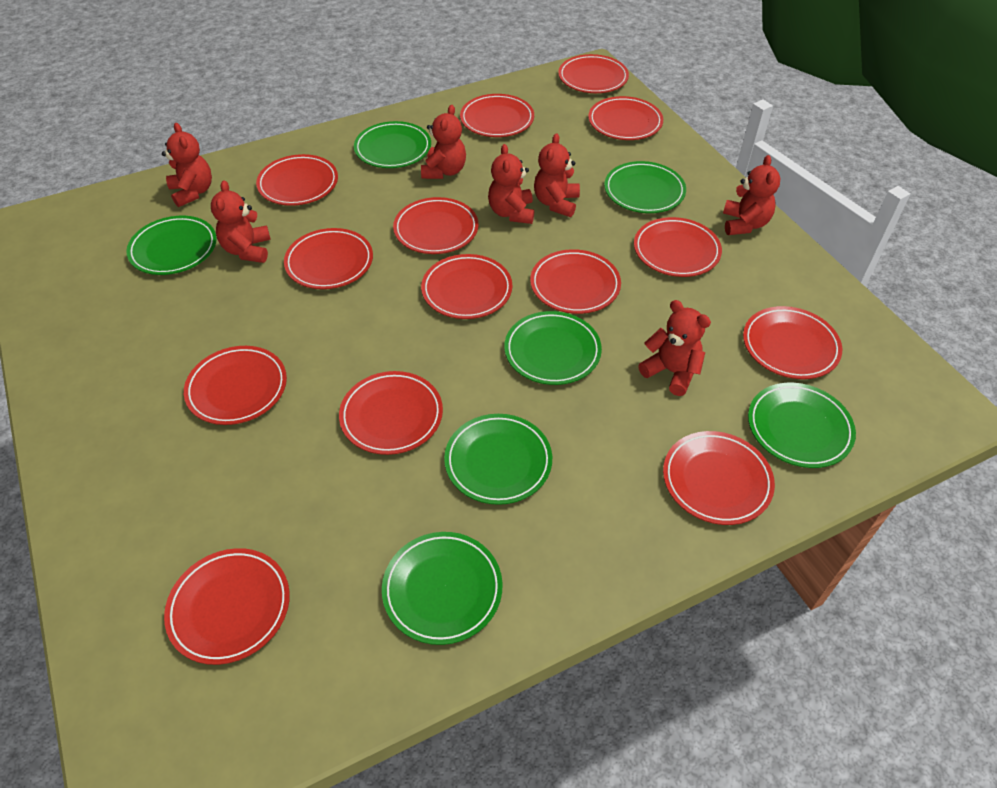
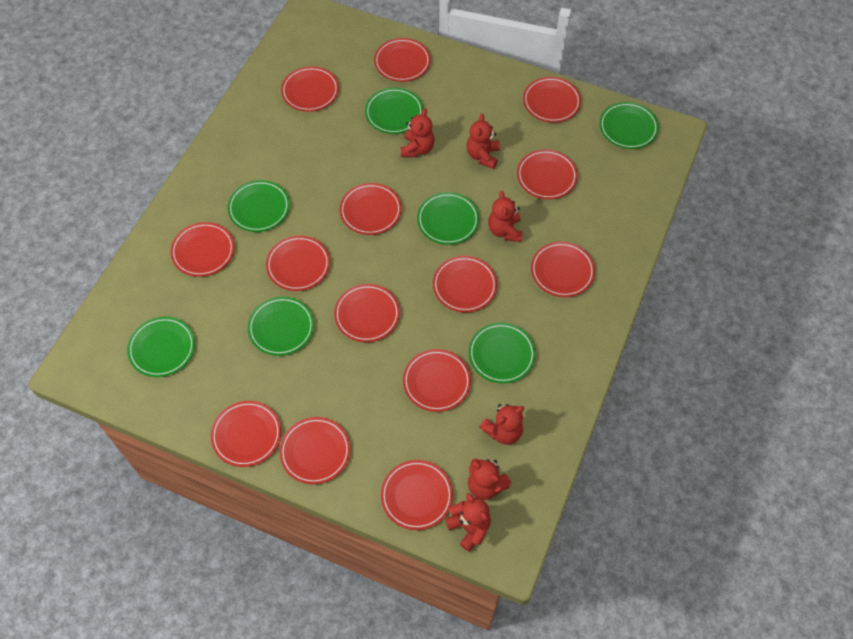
red teddy bear: [162,123,212,207] [211,180,271,263] [421,105,466,179] [488,144,534,224] [534,133,580,217] [638,300,711,396] [723,155,780,235] = 7 -> [401,108,435,157] [445,493,491,552] [467,114,500,169] [468,459,511,500] [480,404,524,445] [488,191,523,242] = 6

